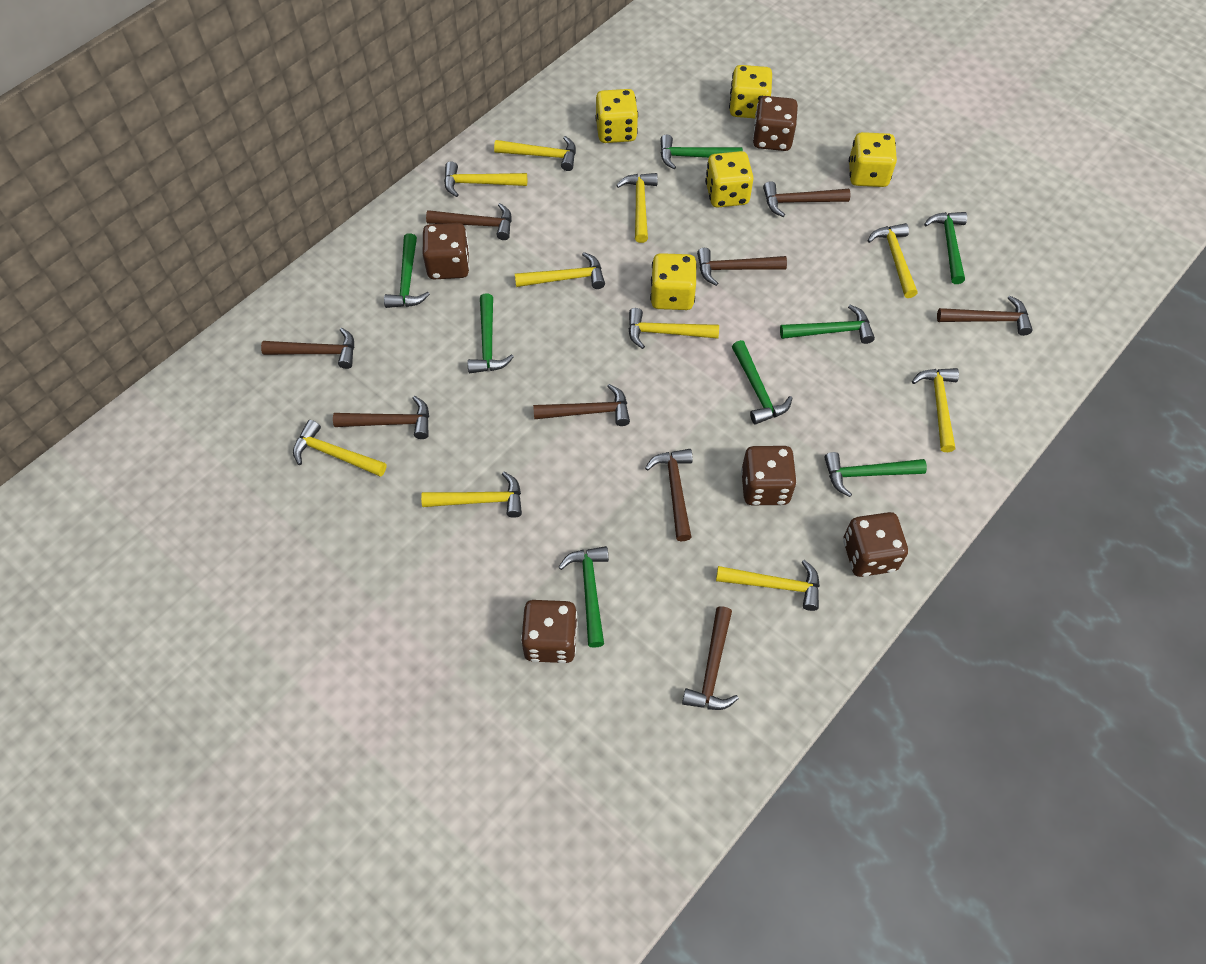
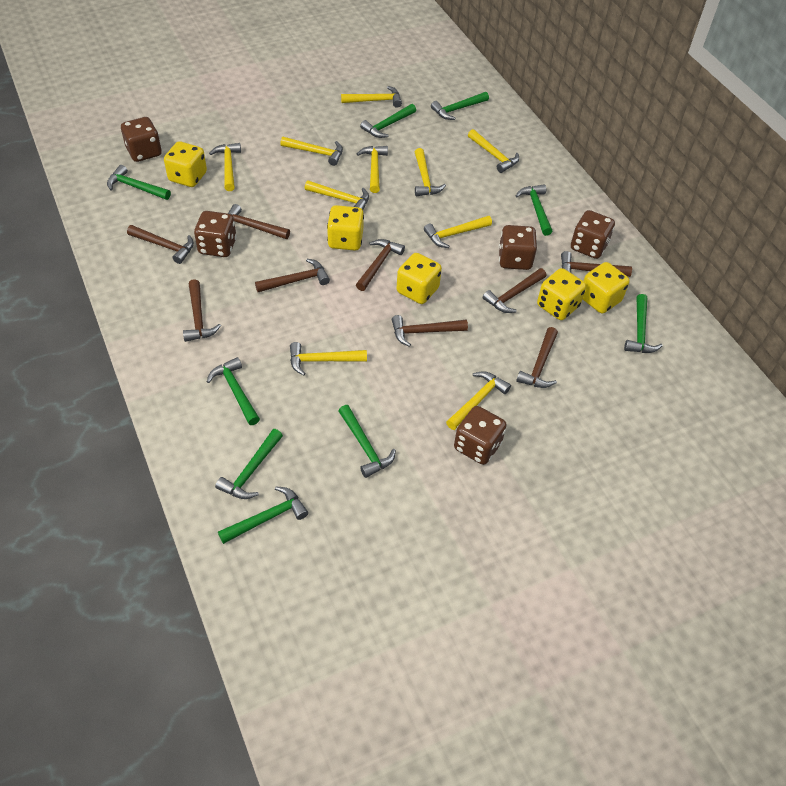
green hammer: [384,233,430,308] [468,294,514,373] [559,546,609,648] [660,135,743,169] [732,340,792,425] [780,305,875,344] [824,452,927,497] [924,212,967,284] = 8 -> [107,165,171,200] [207,357,260,425] [215,429,283,499] [218,487,308,544] [339,405,396,478] [360,104,416,138] [431,92,489,120] [516,184,553,236] [624,294,663,353] = 9

